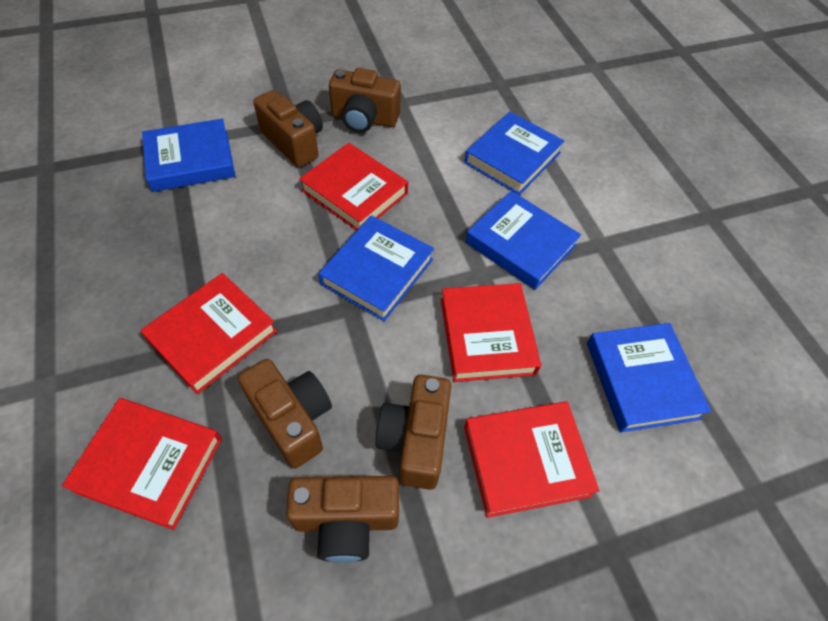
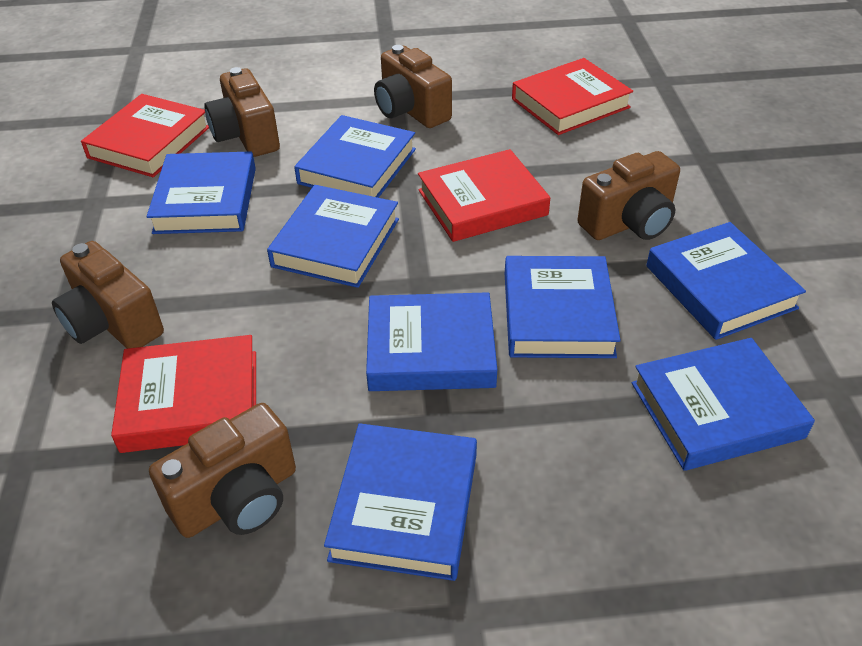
blue book: [142,119,235,192] [318,215,434,321] [464,112,565,195] [466,191,581,290] [587,323,712,432] = 5 -> [147,151,256,234] [267,185,399,288] [294,115,416,198] [324,423,477,581] [366,292,497,391] [505,256,621,358] [632,338,815,471] [646,222,806,340] = 8
red book: [62,398,222,530] [140,273,277,394] [299,143,408,231] [441,283,541,382] [464,401,599,518] = 5 -> [81,94,209,177] [111,335,256,453] [418,149,550,242] [512,58,633,135] = 4

